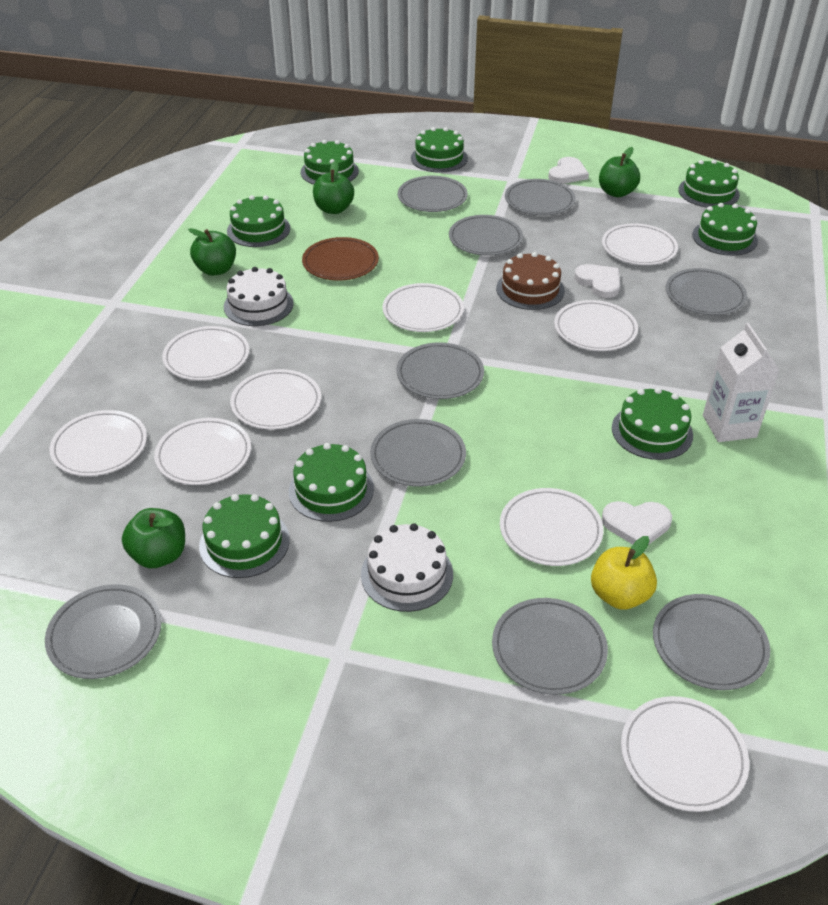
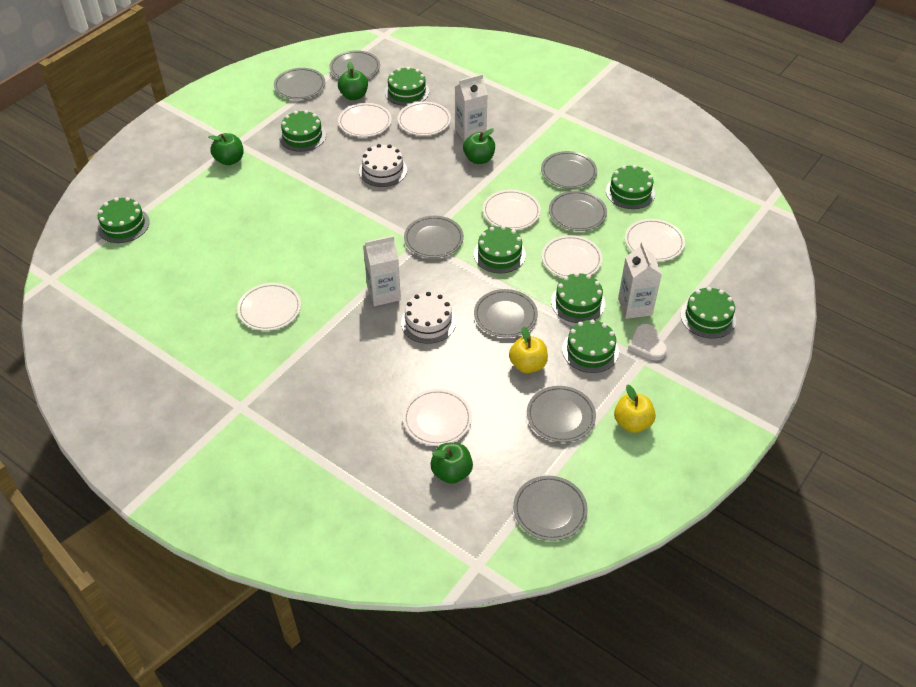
brown cake: [496,252,565,310] = 1 -> none = 0
brown plate: [302,237,379,281] = 1 -> none = 0
grey plate: [45,584,162,679] [370,419,466,487] [397,342,484,399] [398,176,468,212] [449,215,523,255] [492,598,608,695] [505,179,576,216] [653,594,770,690] [666,268,747,315] = 9 -> [274,68,325,100] [329,50,380,79] [404,216,464,258] [474,289,538,338] [513,476,588,541] [527,386,596,442] [541,151,597,189] [549,190,607,231] = 8
white carton: [703,323,780,442] = 1 -> [363,235,401,306] [455,74,488,142] [618,242,662,319] = 3
white heart: [548,157,589,184] [574,264,620,298] [602,501,672,545] = 3 -> [628,324,667,361] = 1
white plate: [49,410,147,476] [154,418,251,485] [162,326,249,381] [230,369,321,430] [382,283,464,332] [500,488,603,566] [554,300,638,351] [602,223,678,265] [621,696,749,812] = 9 -> [237,283,301,331] [338,103,392,137] [398,102,451,136] [403,389,472,446] [483,190,541,230] [542,235,603,278] [625,219,685,262] = 7
yellow apple: [591,536,657,610] = 1 -> [509,326,548,373] [614,384,656,433] = 2

